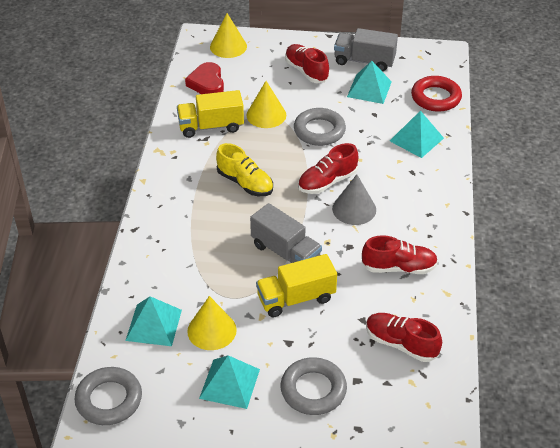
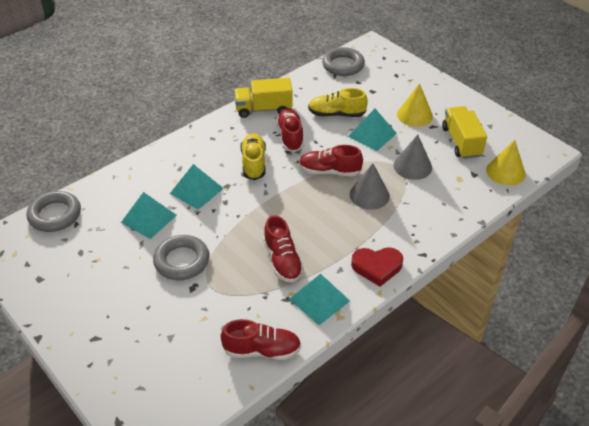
grey cone: [332,174,376,225] = 1 -> [350,163,390,210] [394,135,432,180] = 2
grey truck: [250,203,322,263] [334,28,398,71] = 2 -> none = 0
red ring: [411,76,462,112] = 1 -> none = 0
yellow cone: [187,296,237,350] [210,13,247,58] [247,81,286,128] = 3 -> [397,83,433,127] [486,140,526,186] = 2
yellow shoe: [216,143,273,196] = 1 -> [241,133,266,180] [308,88,368,117] = 2

